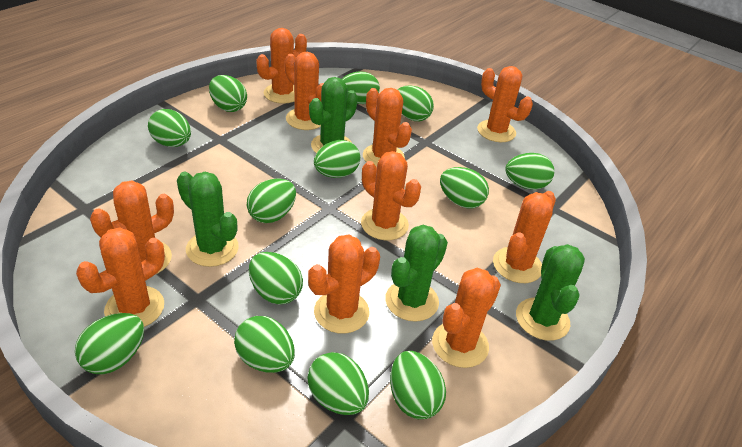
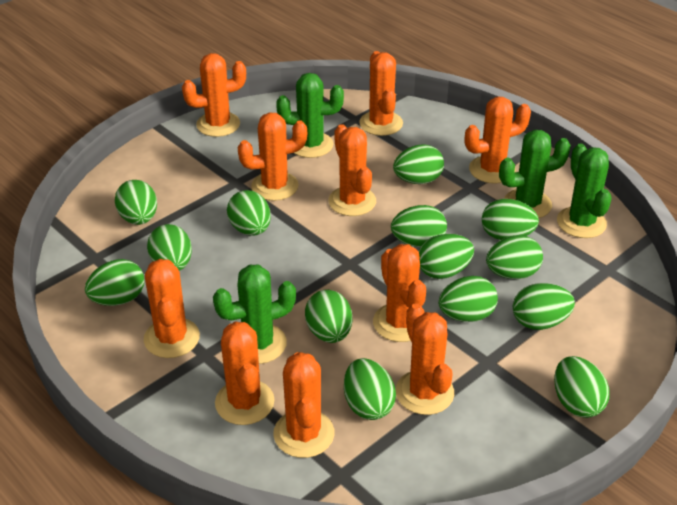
green egg: [75,313,144,374] [148,109,191,147] [209,75,247,112] [234,316,295,373] [247,178,296,223] [249,252,303,305] [307,352,369,415] [314,140,360,178] [342,71,380,104] [390,351,446,419] [398,86,434,121] [440,167,489,208] [505,153,554,190] = 13 -> [85,259,144,306] [115,180,157,225] [147,224,192,271] [227,190,271,236] [305,290,352,343] [344,358,396,420] [391,205,447,247] [393,144,444,184] [418,234,474,279] [438,276,498,322] [482,199,539,240] [486,235,543,279] [513,283,575,330] [554,356,609,418] = 14

